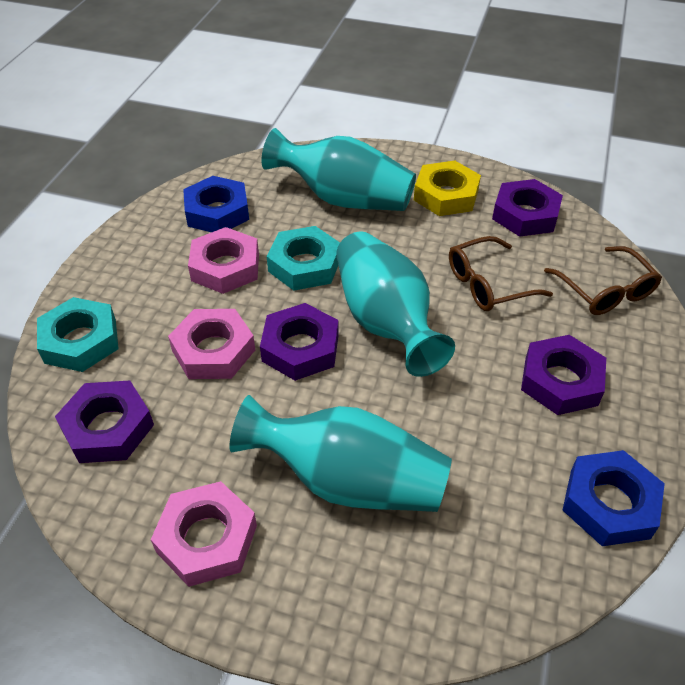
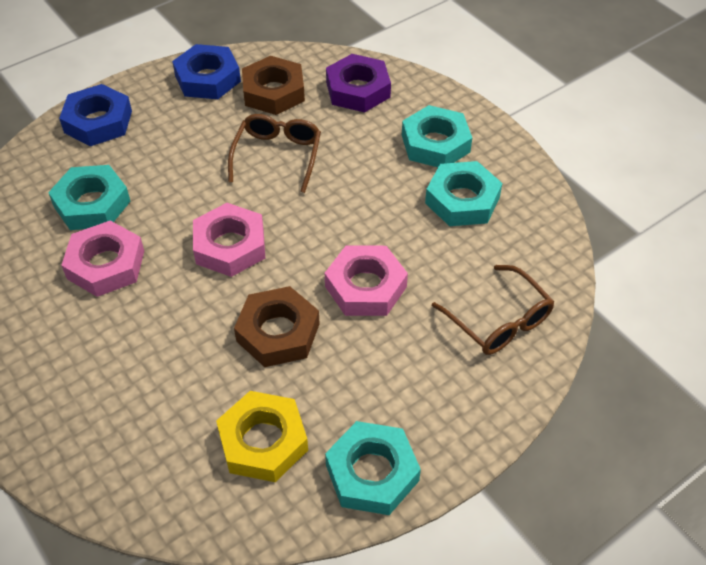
brown nut: none = 0 -> [234,286,320,367] [242,56,305,115] = 2
purple nut: [55,380,154,463] [260,303,339,381] [492,179,563,237] [521,335,606,415] = 4 -> [326,54,391,113] = 1
turquoise nut: [37,297,119,372] [267,226,340,291] = 2 -> [48,165,131,230] [325,421,421,515] [402,105,472,167] [425,161,502,226] = 4
turquoise vase: [229,395,452,512] [262,128,416,211] [336,231,455,377] = 3 -> none = 0

